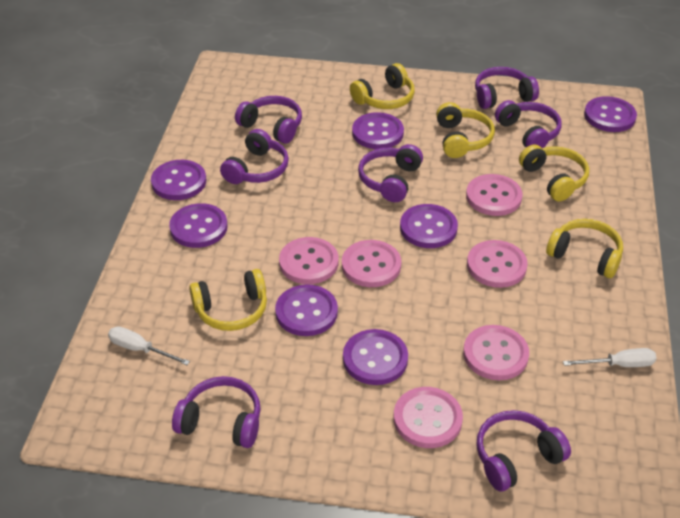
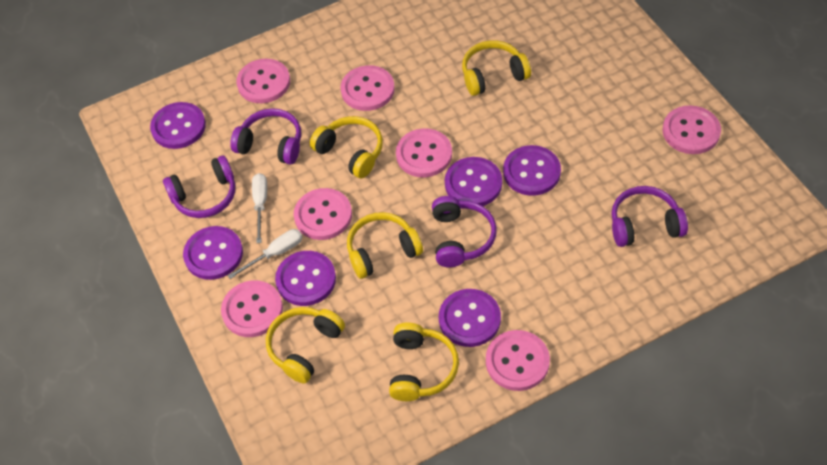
pink button: [279,237,338,284] [342,240,401,287] [394,387,463,448] [463,325,529,380] [466,174,523,216] [467,240,528,288] = 6 -> [221,280,283,337] [237,59,290,103] [294,188,352,240] [340,65,395,111] [396,128,452,177] [486,330,550,391] [663,105,721,154] = 7
purple button: [151,160,206,200] [169,203,228,248] [275,284,338,336] [343,329,408,385] [352,112,404,149] [400,204,458,248] [584,96,637,132] = 7 -> [150,102,206,149] [183,226,243,280] [275,251,336,306] [439,289,501,347] [445,157,502,206] [503,145,561,196] = 6
purple headphones: [172,376,261,448] [220,129,289,184] [235,96,302,144] [358,144,423,202] [475,67,539,109] [476,410,571,491] [495,100,561,148] = 7 -> [163,156,235,218] [230,108,301,165] [432,196,497,267] [611,186,688,247] = 4

